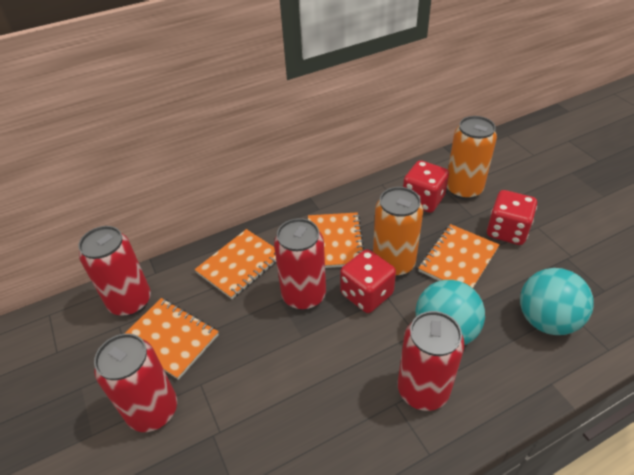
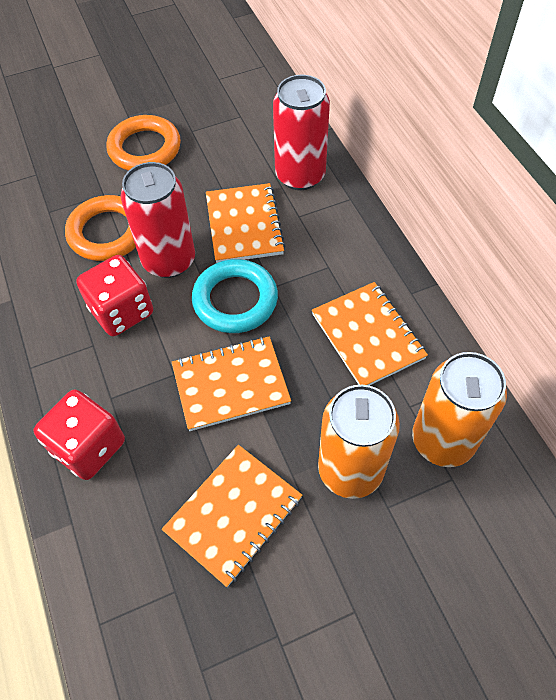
orange ring: none = 0 -> [65,195,136,261] [106,115,181,171] = 2
red can: [78,226,151,316] [94,333,177,432] [274,218,326,310] [398,311,465,411] = 4 -> [121,162,195,278] [273,75,330,190] = 2
red dice: [340,249,396,313] [403,160,449,213] [487,190,537,245] = 3 -> [34,389,125,480] [76,255,153,336] = 2
turquoise ball: [416,280,485,345] [520,268,594,335] = 2 -> none = 0
turquoise ring: none = 0 -> [192,259,278,333] = 1

